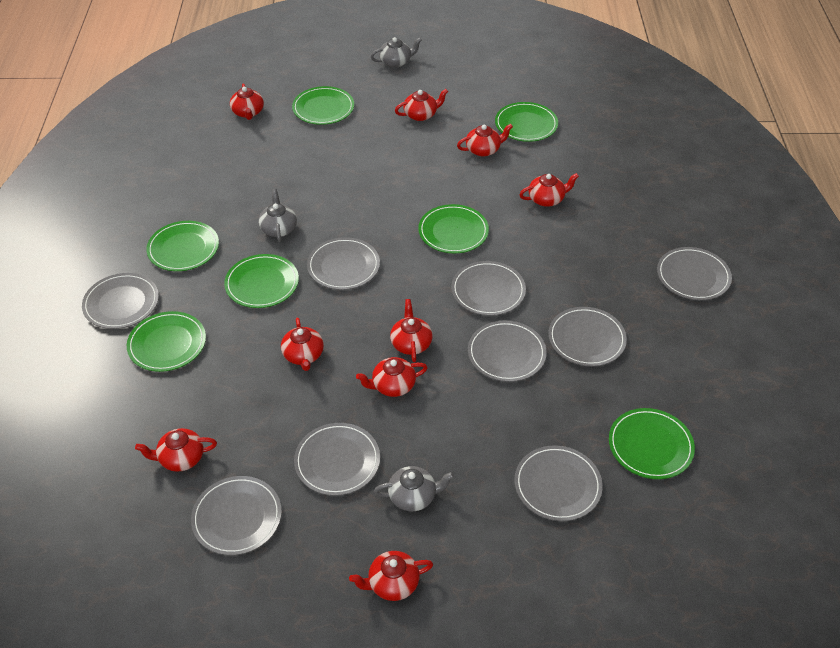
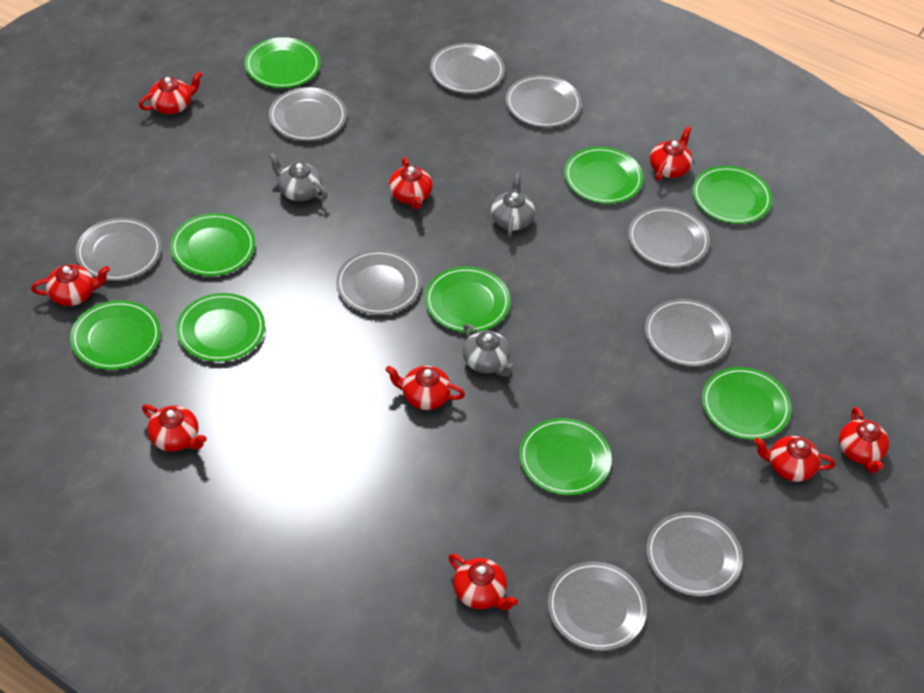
green plate: [127,311,206,372] [146,221,219,271] [224,254,299,308] [292,86,354,125] [418,204,489,253] [495,102,558,142] [609,408,695,479] = 7 -> [70,300,161,370] [170,213,255,276] [176,293,265,362] [245,37,320,88] [425,267,510,333] [519,418,612,495] [564,147,643,204] [692,166,772,224] [702,367,791,440] = 9

